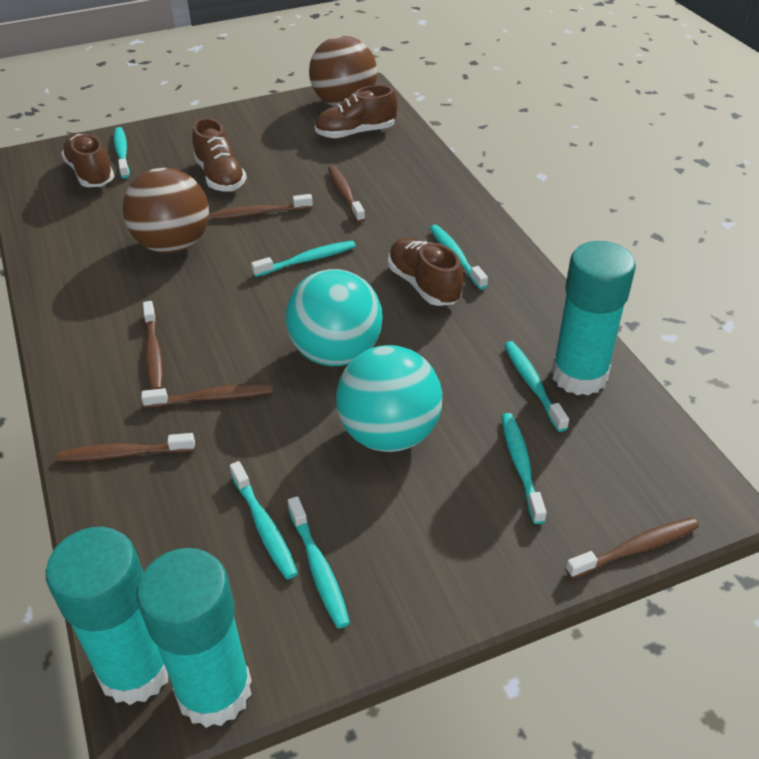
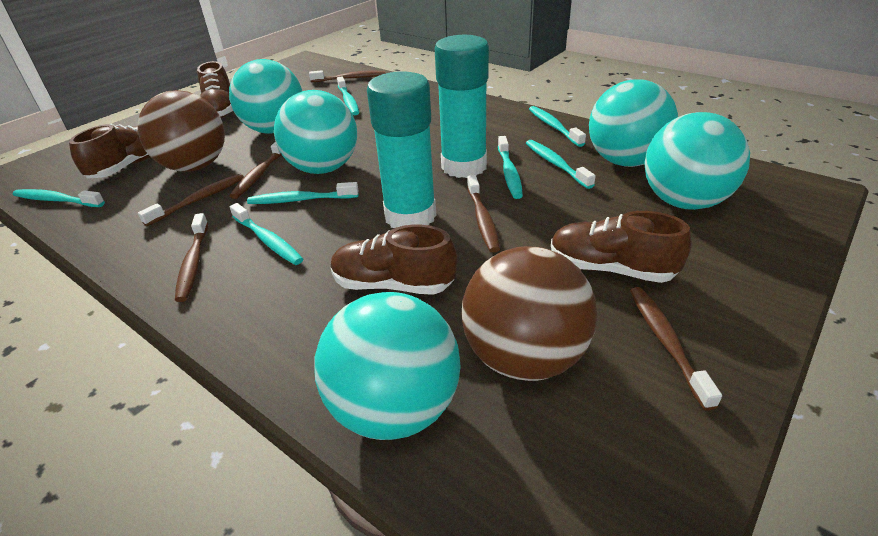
turquoise ball: [285,269,383,366] [336,345,442,452] = 2 -> [229,59,302,133] [274,90,357,174] [314,292,461,440] [589,79,678,167] [644,112,750,210] = 5
turquoise glue stick: [46,527,168,705] [137,548,252,728] [552,241,636,396] = 3 -> [367,71,436,228] [435,35,489,178] = 2

